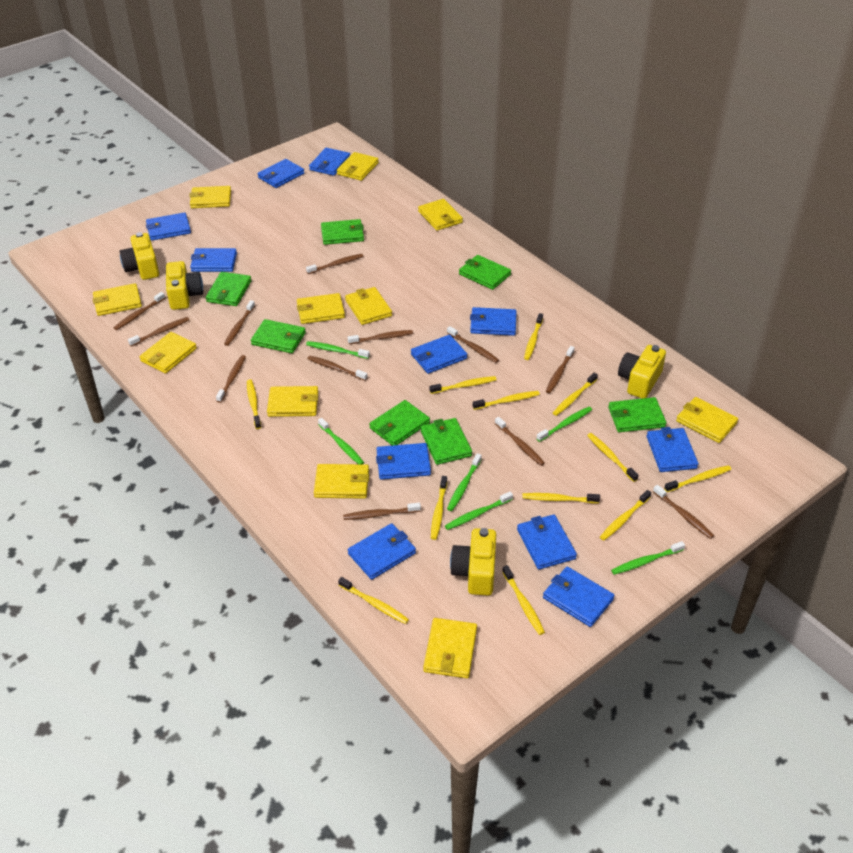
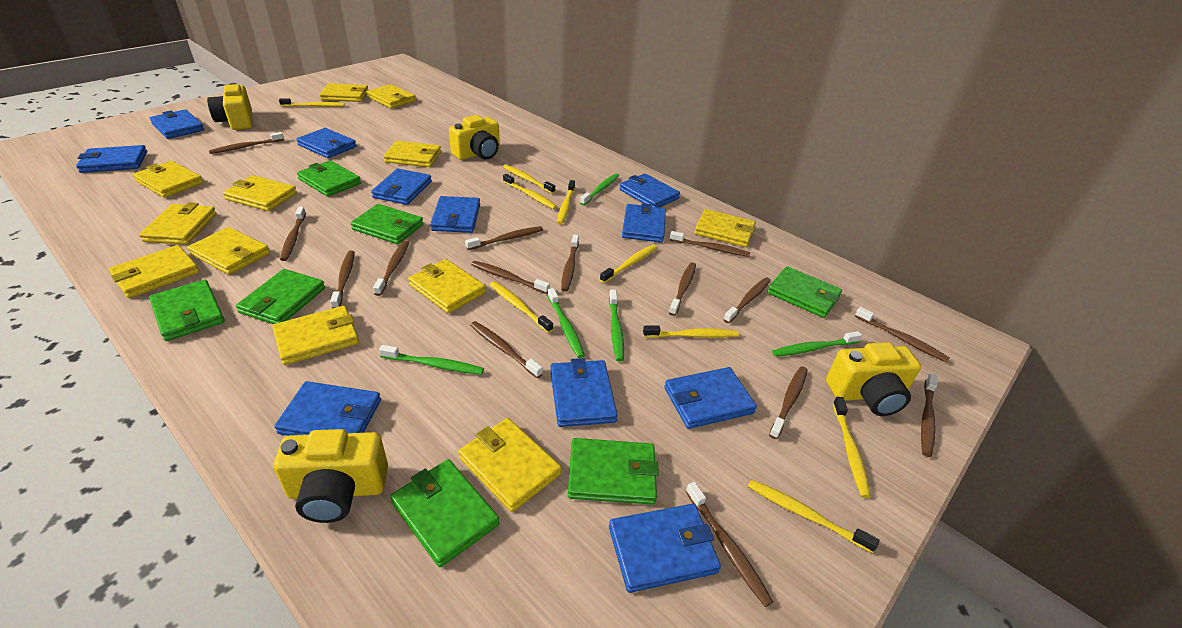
brown toothbrush: [114,292,165,330] [128,317,189,347] [216,355,246,403] [224,300,255,346] [306,254,364,274] [307,356,368,381] [343,502,421,520] [348,330,413,344] [447,326,499,363] [495,417,545,466] [546,346,575,393] [653,485,714,539] = 12 -> [209,132,284,154] [280,207,306,261] [330,251,355,308] [373,240,409,296] [465,226,543,250] [470,321,543,378] [471,261,550,294] [561,235,579,292] [669,262,696,316] [670,231,750,257] [686,482,773,607] [723,277,771,323] [769,366,808,439] [855,307,950,363] [921,374,937,457] = 15
green toothbrush: [306,341,370,359] [318,418,364,464] [445,492,513,530] [447,453,482,511] [536,407,592,442] [611,541,685,575] = 6 -> [379,345,484,375] [548,288,585,358] [580,174,619,205] [609,290,624,361] [772,331,862,357] = 5
yellow toothbrush: [247,379,261,429] [338,577,409,624] [429,376,497,394] [431,476,447,540] [473,391,540,410] [502,565,545,635] [522,493,600,503] [524,313,543,360] [553,373,598,416] [587,433,639,482] [600,490,651,541] [664,465,731,492] = 12 -> [279,98,345,107] [490,281,553,333] [503,165,555,194] [503,174,557,209] [557,180,575,224] [600,245,657,283] [643,325,739,338] [748,479,879,553] [833,397,871,498] = 9
yellow wallet: [92,283,142,316] [139,332,197,374] [189,186,231,208] [267,386,318,417] [297,293,345,324] [314,464,369,499] [337,152,379,181] [345,287,392,325] [418,199,463,231] [423,618,477,678] [676,397,738,443] = 11 -> [109,245,199,298] [132,161,203,198] [139,202,217,245] [187,227,270,275] [223,175,297,211] [272,306,359,365] [319,83,368,102] [366,84,416,108] [383,141,441,167] [408,259,486,313] [458,418,562,512] [694,209,755,247] = 12

